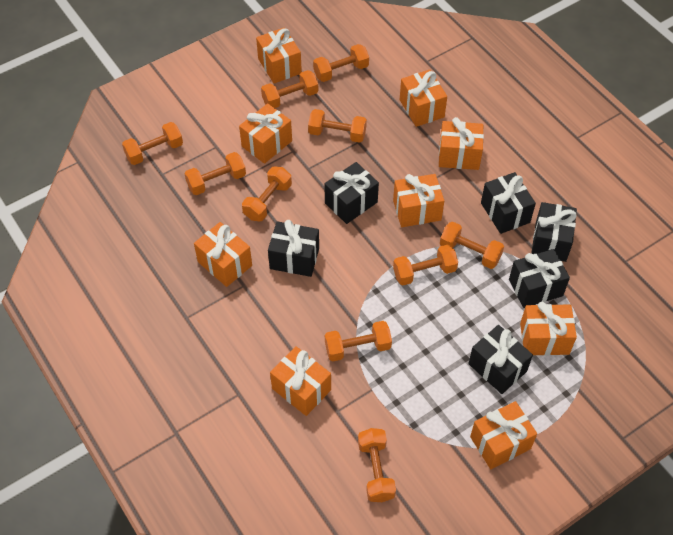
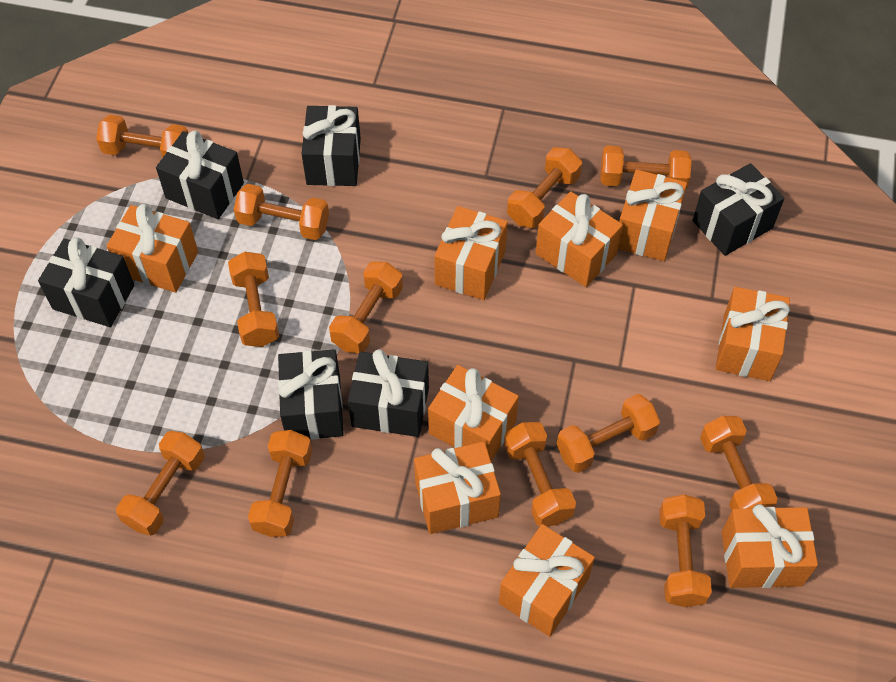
orange dumbbell: [122,122,183,165] [184,152,246,195] [242,167,292,221] [261,70,318,108] [308,109,367,143] [313,44,369,82] [325,321,392,361] [358,428,396,502] [393,244,458,285] [440,222,504,269] = 10 -> [96,115,188,158] [116,431,205,536] [228,252,279,347] [234,184,329,240] [248,430,312,537] [329,261,403,353] [504,422,576,526] [507,147,582,228] [557,394,660,473] [600,145,692,189] [659,494,712,607] [700,416,778,511] = 12

